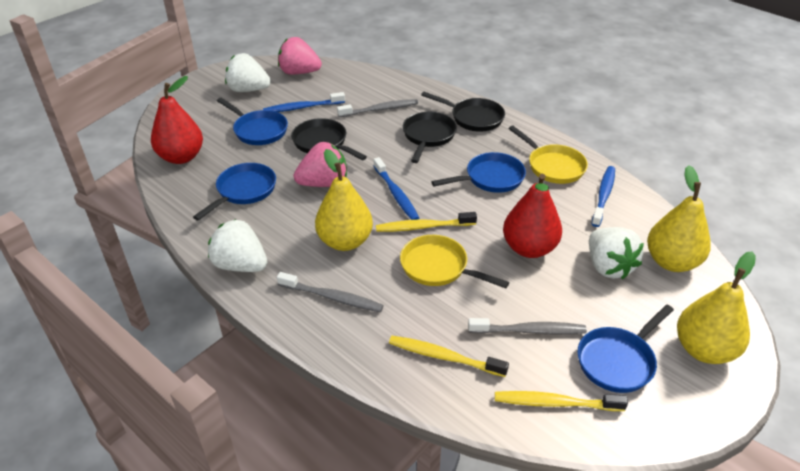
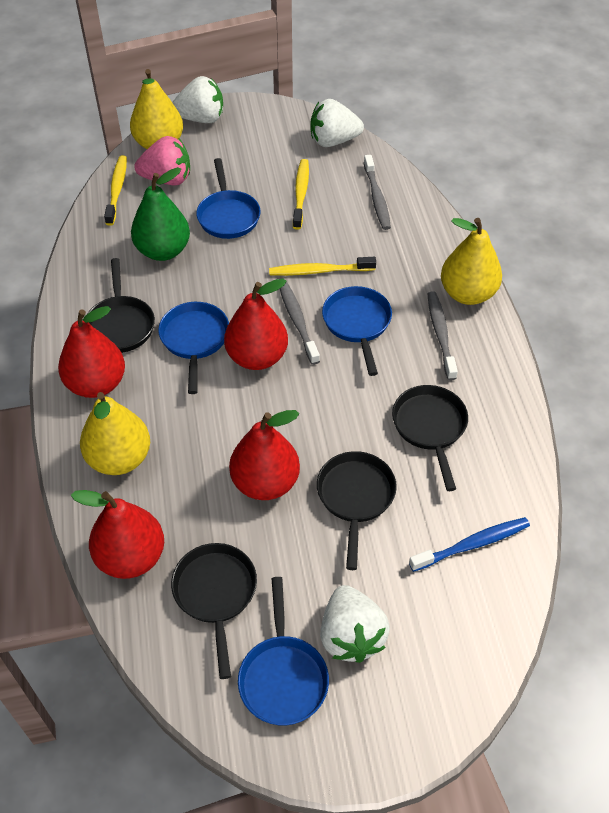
black pan: [291,118,367,160] [403,112,457,163] [421,92,505,132] = 3 -> [88,258,155,353] [171,543,257,679] [317,451,397,570] [392,385,468,491] = 4
blue toothbrush: [263,92,345,112] [374,157,419,220] [591,166,615,227] = 3 -> [409,517,530,572] = 1
green pear: none = 0 -> [131,167,190,261] = 1
pink strawberry: [278,37,322,75] [294,142,347,187] = 2 -> [134,136,190,186] = 1
red pear: [151,76,203,164] [503,174,562,258] = 2 -> [58,306,125,398] [71,490,164,579] [224,279,288,370] [229,410,300,500] = 4
yellow pan: [400,235,509,288] [508,126,588,184] = 2 -> none = 0

